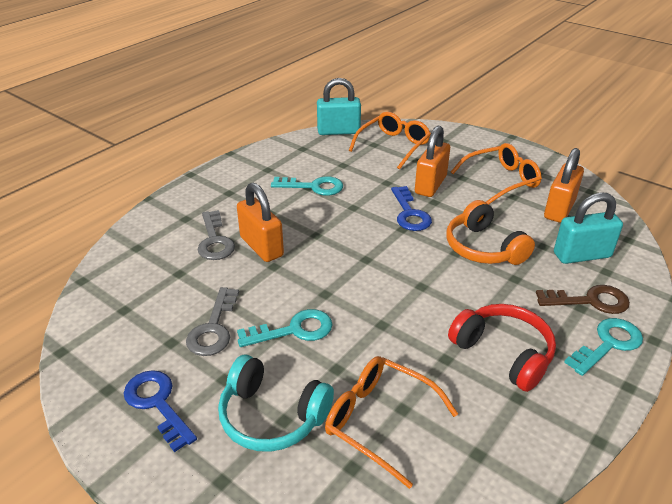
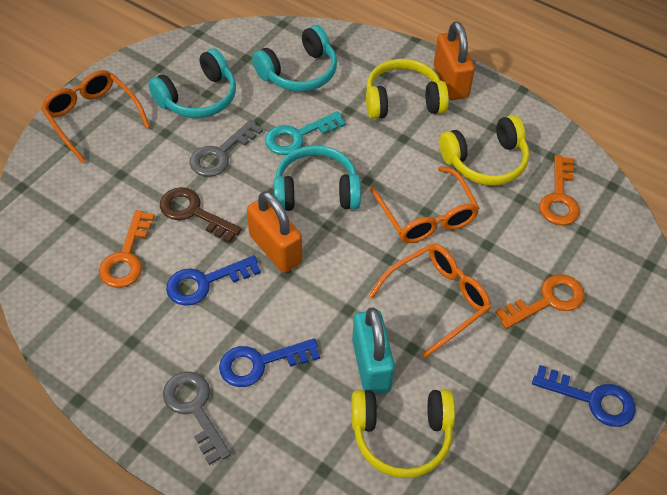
blue key: [124,370,197,452] [391,186,432,231] = 2 -> [166,255,261,306] [219,338,320,387] [532,365,635,427] = 3
orange headphones: [446,200,535,265] = 1 -> none = 0
orange key: none = 0 -> [99,210,154,288] [495,274,585,329] [539,155,580,225] = 3
orange padlock: [237,182,284,262] [415,126,450,197] [544,148,584,223] = 3 -> [247,191,302,273] [434,21,475,100] = 2
red headphones: [448,304,556,392] = 1 -> none = 0
turquoise headphones: [218,354,334,452] = 1 -> [148,48,236,118] [252,25,337,92] [274,145,361,211] = 3
turquoise key: [237,309,333,347] [271,176,343,196] [564,318,643,376] = 3 -> [265,111,346,155] = 1
turquoise padlock: [317,78,361,135] [554,192,623,264] = 2 -> [352,307,395,395] = 1
yellow headphones: none = 0 -> [351,390,455,478] [366,59,449,119] [439,115,529,185] = 3

